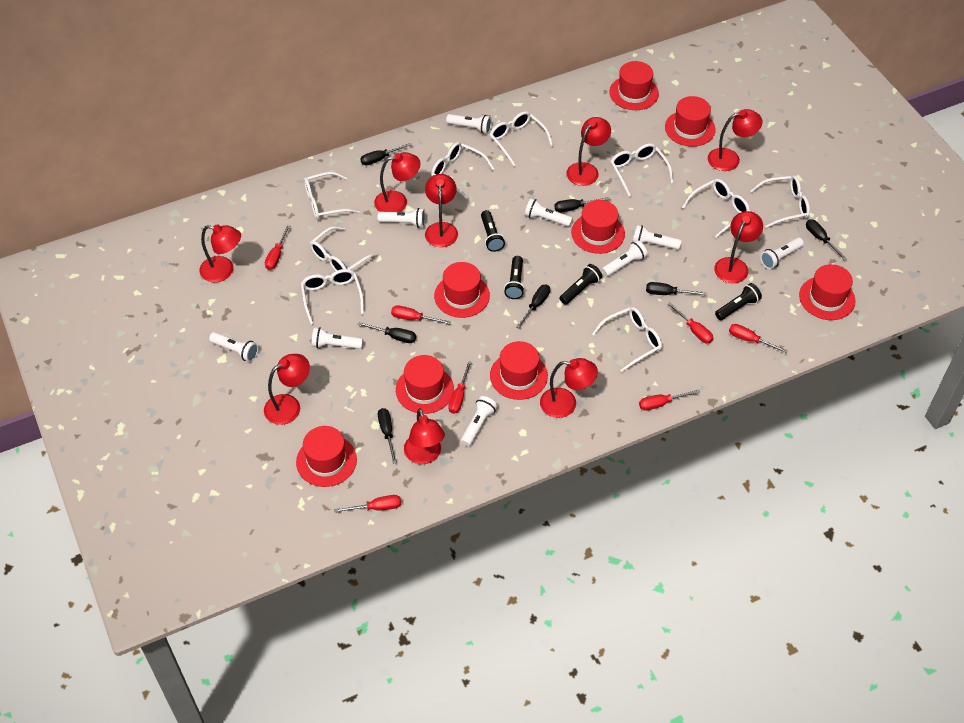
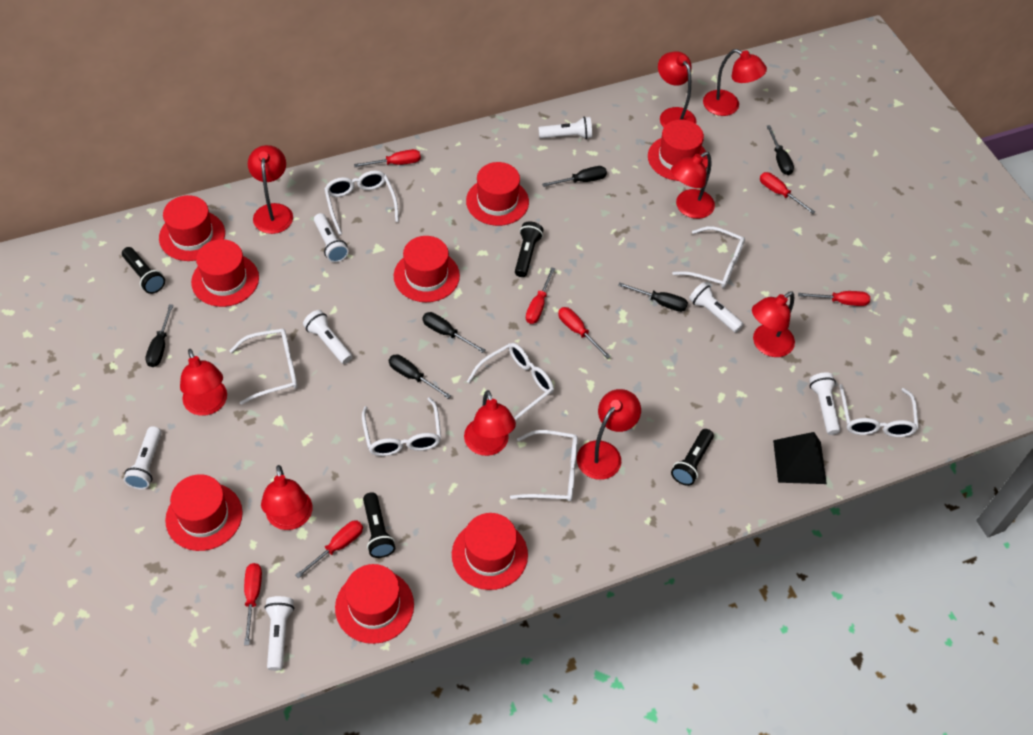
black pyramid: none = 0 -> [773,432,827,484] = 1
black screwdriver: [357,322,416,343] [360,143,413,165] [378,408,397,464] [516,285,550,328] [554,197,610,212] [646,282,706,295] [806,219,847,260] = 7 -> [145,304,174,367] [389,354,451,399] [422,312,485,353] [542,166,607,187] [618,283,688,312] [767,125,794,175] = 6
white flashlight: [209,332,259,362] [311,327,363,349] [378,208,426,228] [446,114,492,134] [461,396,497,447] [525,198,573,227] [602,240,647,277] [633,225,682,250] [760,238,804,269] = 9 -> [123,426,162,489] [264,596,294,671] [303,310,352,364] [314,213,349,263] [538,117,592,139] [689,282,744,333] [809,372,841,435] = 7
white glasses: [301,269,364,325] [304,172,360,220] [310,226,379,271] [431,142,494,199] [489,111,553,166] [592,307,662,372] [610,143,673,197] [682,179,750,238] [751,175,810,228] = 9 -> [230,329,298,405] [324,171,399,235] [362,397,441,456] [467,343,554,421] [510,430,578,502] [672,226,745,289] [839,384,919,437] = 7

